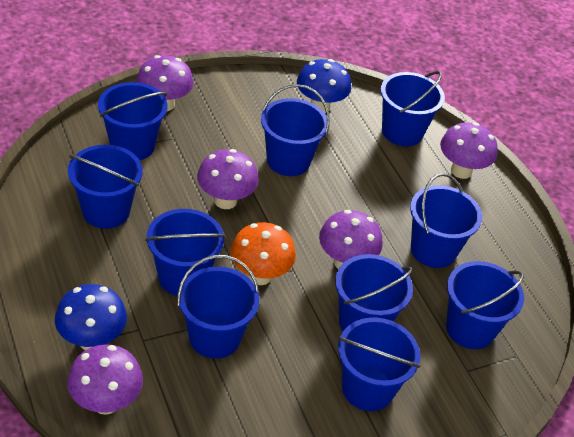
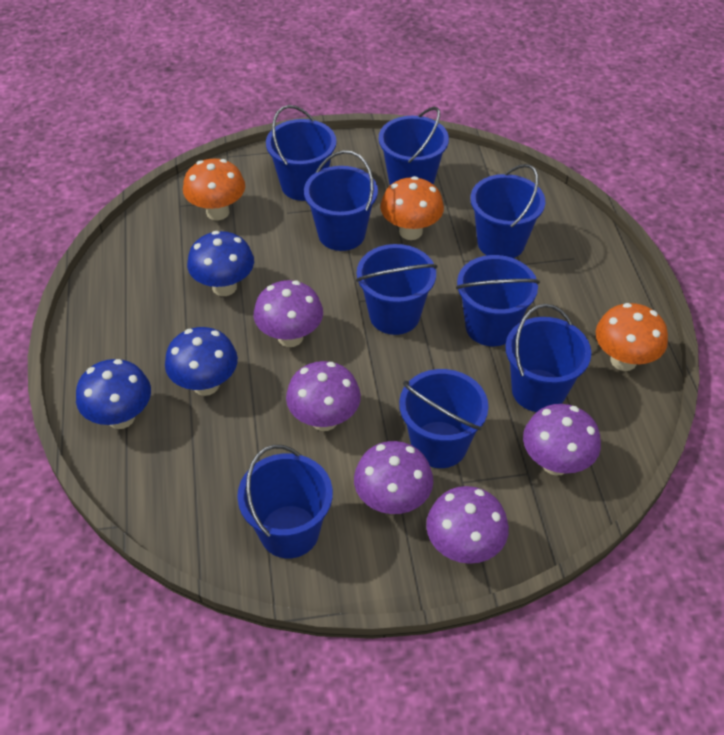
blue bucket: [68,145,143,229] [98,82,167,160] [145,209,226,296] [177,255,259,359] [261,84,330,176] [335,254,413,331] [338,317,420,411] [380,71,445,146] [410,173,482,268] [446,261,524,349] = 10 -> [237,445,333,558] [266,105,336,201] [304,150,378,251] [356,244,437,335] [379,107,449,185] [399,369,488,468] [456,255,540,346] [470,164,545,258] [505,304,591,412] = 9
blue mushroom: [55,284,127,350] [297,59,351,113] = 2 -> [76,359,151,429] [165,327,238,396] [187,231,254,296] = 3
orange mushroom: [230,222,296,285] = 1 -> [183,158,245,220] [380,176,444,240] [596,303,668,371] = 3

